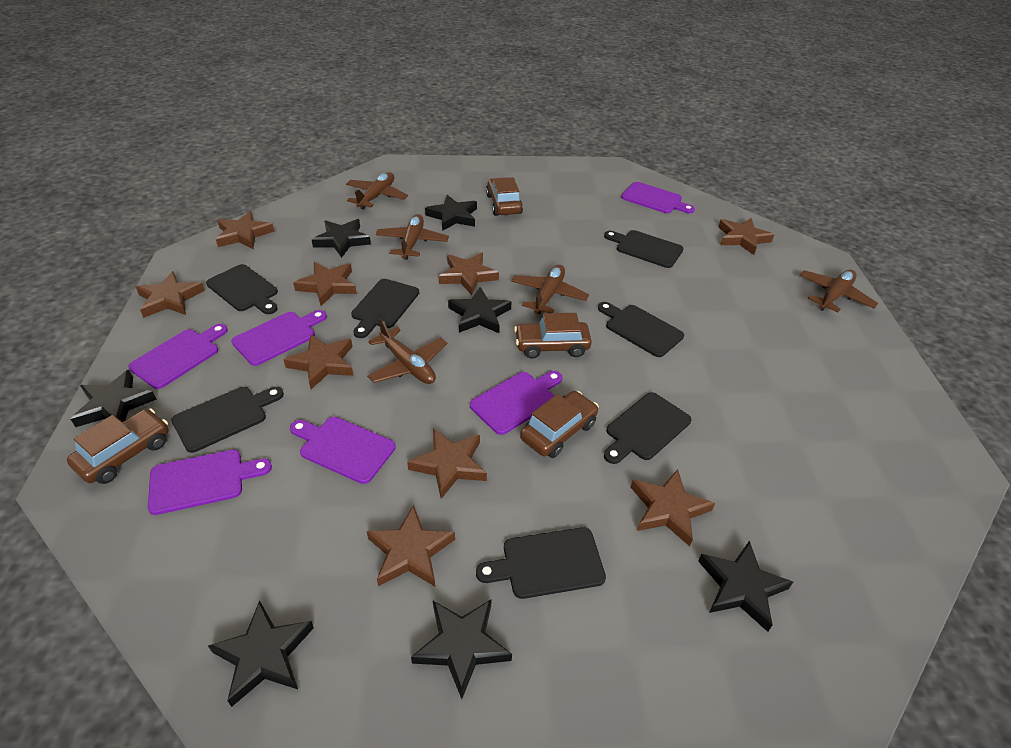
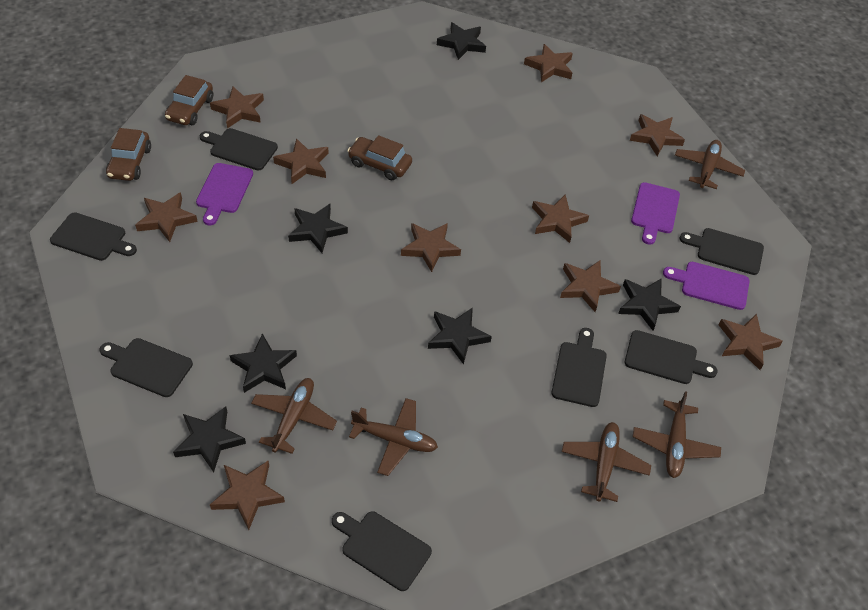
black star: [71,370,157,427] [208,600,314,707] [312,219,371,258] [411,599,512,699] [425,195,477,231] [448,287,512,333] [698,541,793,632] = 7 -> [173,406,246,473] [230,333,297,393] [288,204,348,253] [428,308,492,365] [437,22,486,60] [618,278,681,331] = 6
brown car: [67,408,169,484] [486,177,523,216] [514,313,592,359] [520,391,599,458] = 4 -> [106,128,151,181] [165,75,213,125] [347,135,412,180] = 3
brown star: [136,271,205,318] [216,211,274,249] [283,334,353,389] [293,262,357,306] [367,505,455,587] [407,429,487,499] [439,253,499,295] [631,469,715,546] [718,218,774,255] = 9 -> [135,192,198,242] [210,86,264,129] [210,461,285,530] [273,138,329,184] [401,223,461,272] [524,44,573,82] [532,194,589,243] [560,260,621,312] [630,114,685,156] [719,314,783,370] = 10
purple cutting board: [128,324,228,389] [148,450,272,515] [231,310,327,366] [290,417,396,484] [470,371,562,435] [621,182,695,213] = 6 -> [196,163,253,225] [631,182,680,245] [663,262,749,310] = 3

